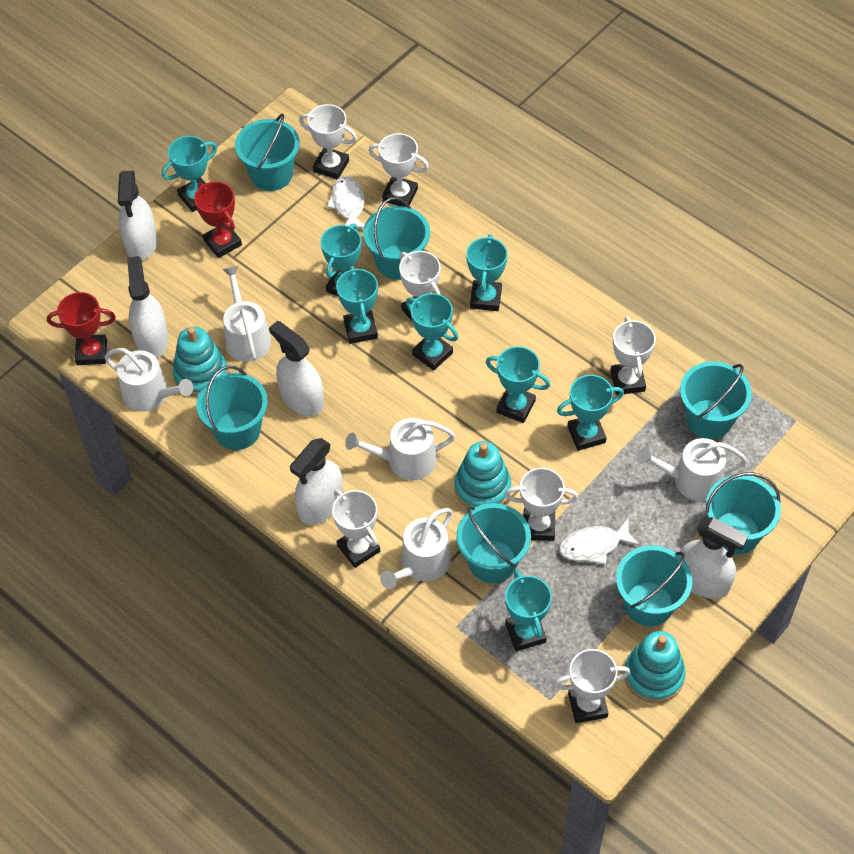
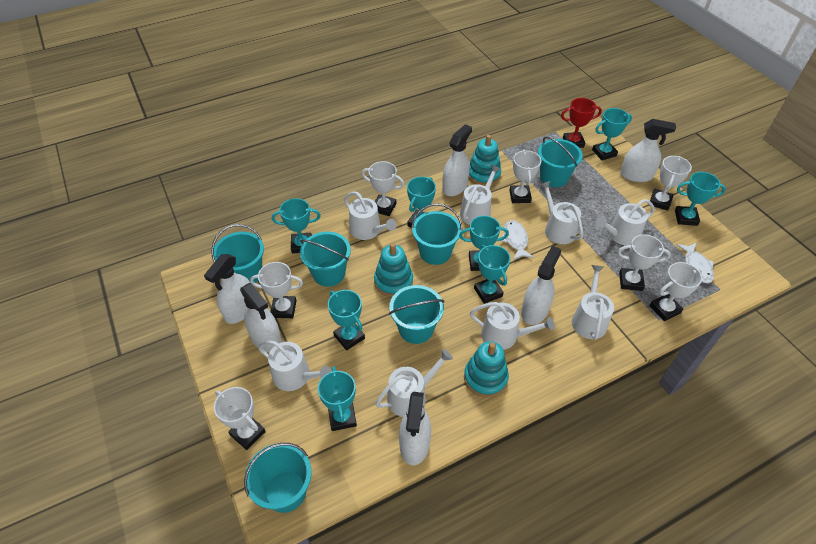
red trophy: [47,292,116,365] [194,181,242,258] = 2 -> [561,98,602,148] = 1
turquoise bucket: [196,366,268,450] [235,113,300,191] [363,197,430,280] [456,503,531,583] [616,546,692,626] [680,361,752,439] [705,472,781,554] = 7 -> [211,224,264,283] [244,443,312,513] [300,232,351,287] [389,285,444,344] [411,203,462,265] [538,137,583,187] = 6
white spray bottle: [118,171,157,261] [127,256,169,358] [269,321,324,416] [290,438,343,525] [679,517,748,599] = 5 -> [204,254,250,324] [240,283,282,353] [399,392,431,465] [442,124,472,196] [521,246,561,325] [620,119,676,182] = 6
white watering can: [104,348,193,412] [222,266,271,362] [345,418,455,480] [380,508,453,589] [637,438,747,501] = 5 -> [258,341,332,391] [344,191,396,240] [375,349,453,417] [460,165,500,225] [470,302,555,350] [540,181,583,244] [572,265,614,340] [596,199,655,246] = 8

